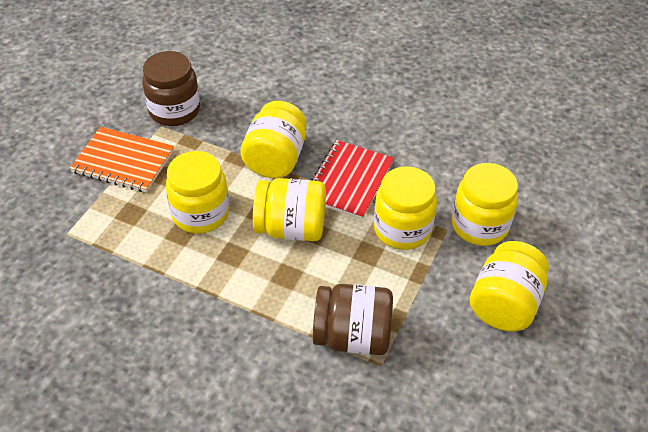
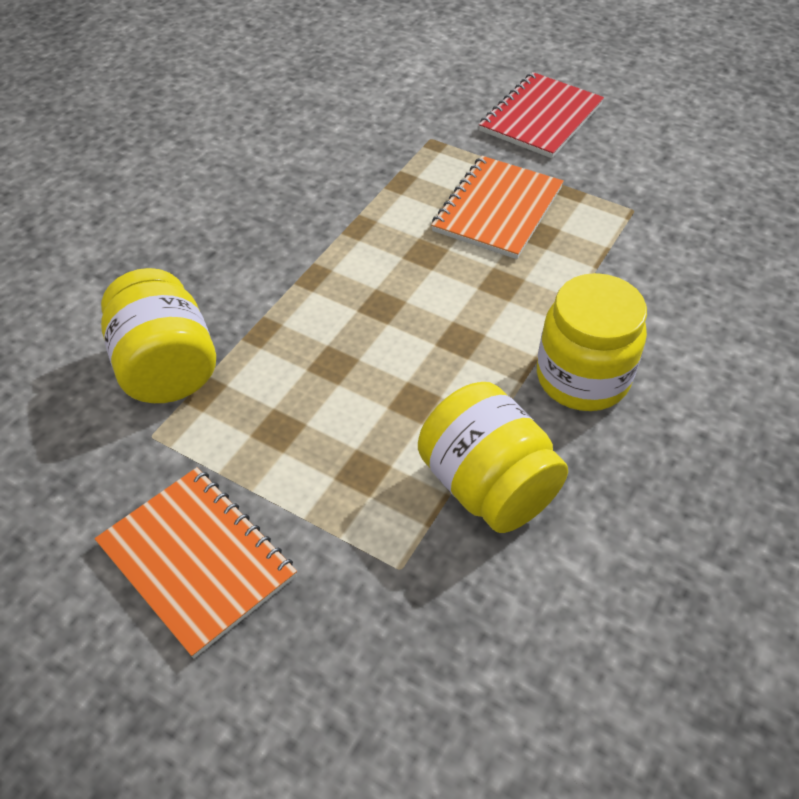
brown jar: [142,51,200,126] [313,284,393,355] = 2 -> none = 0
orange notebook: [70,127,174,192] = 1 -> [94,467,297,658] [431,156,564,259] = 2
yellow jar: [166,151,229,234] [240,101,306,178] [253,178,326,241] [373,166,437,250] [452,163,518,246] [470,241,549,331] = 6 -> [101,268,216,403] [418,382,568,533] [537,273,647,411] = 3

